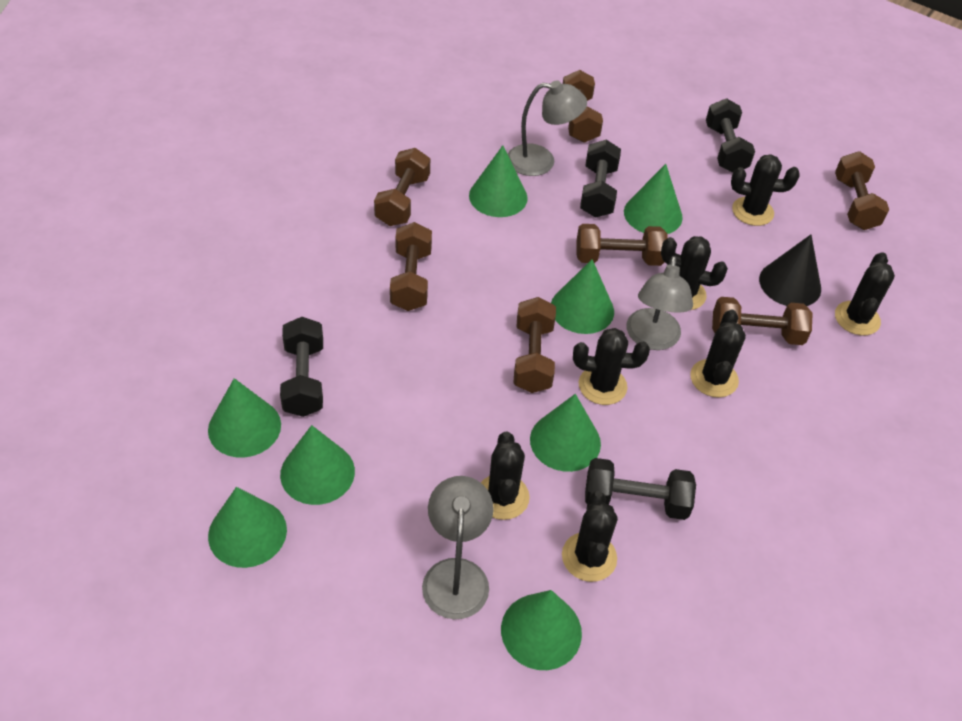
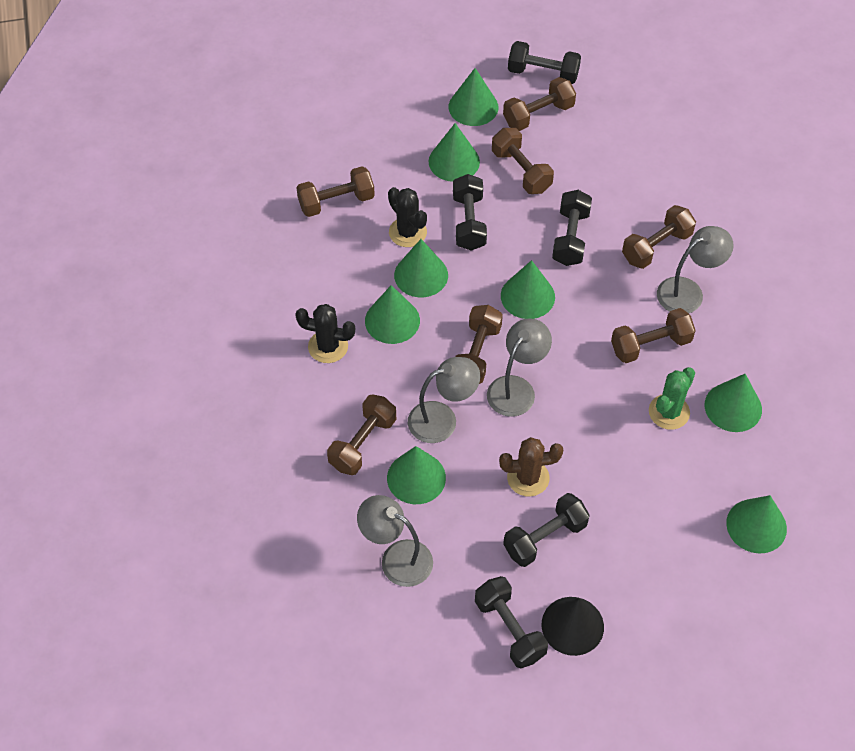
black cactus: [481,432,530,520] [562,491,618,582] [573,328,650,405] [661,236,728,310] [690,309,746,398] [731,154,800,226] [835,252,895,335] = 7 -> [295,304,355,363] [388,187,427,247] = 2
black dumbbell: [280,317,323,417] [580,140,621,218] [585,458,696,520] [706,98,755,173] = 4 -> [453,174,487,251] [475,576,548,668] [503,493,590,567] [508,41,581,84] [552,190,592,266] = 5
brown cactus: none = 0 -> [499,437,563,496] = 1
green cactus: none = 0 -> [649,367,695,430] = 1
grey lamp: [422,476,494,619] [508,80,587,176] [626,256,693,350] = 3 -> [357,495,433,587] [408,357,480,443] [487,318,552,417] [657,226,734,314] = 4

